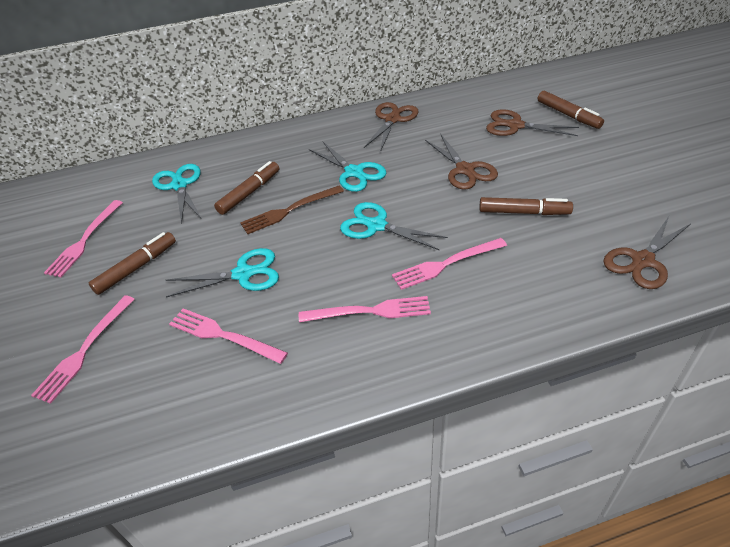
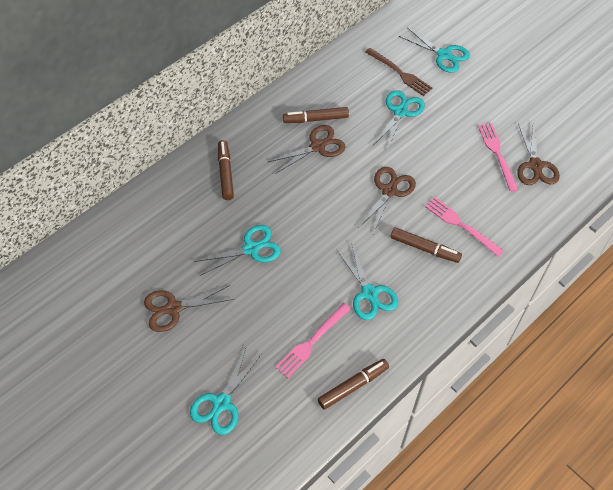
pink fork: [31,295,134,404] [44,200,123,277] [169,308,288,364] [299,296,431,322] [392,238,507,290] = 5 -> [275,303,351,378] [425,197,504,257] [478,123,519,192] = 3
turquoise scissors: [152,164,201,224] [166,248,279,298] [309,142,386,192] [340,202,448,251] = 4 -> [190,346,262,435] [194,225,281,276] [336,242,398,320] [373,90,425,149] [399,27,470,73] = 5

